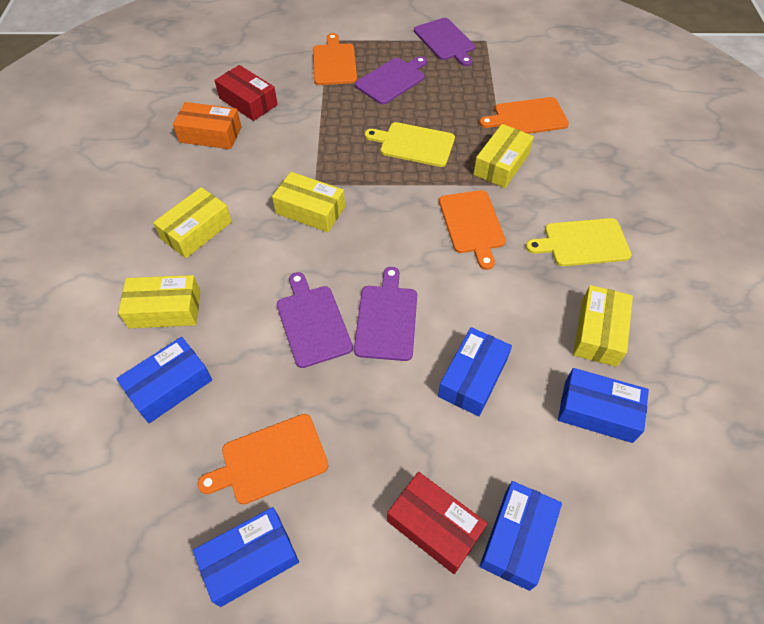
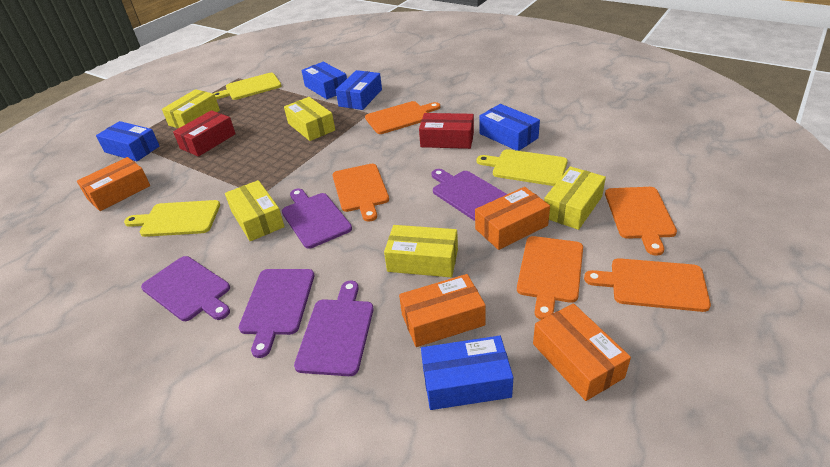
orange box: [173,102,241,149] = 1 -> [77,157,150,211] [399,274,486,347] [475,187,550,250] [533,303,631,401] = 4
orange cutting board: [198,414,329,505] [313,33,357,85] [439,190,506,270] [479,97,569,134] = 4 -> [332,164,389,222] [365,101,440,134] [517,236,583,320] [584,258,711,312] [605,187,677,256] = 5
purple cutting board: [277,272,353,368] [354,267,417,361] [355,56,427,104] [414,18,475,66] = 4 -> [141,256,230,321] [239,269,314,358] [282,189,352,249] [294,281,374,376] [431,169,507,221] = 5
yellow cutting board: [365,122,455,167] [526,218,632,266] = 2 -> [124,200,220,237] [213,73,282,100] [477,149,567,186] = 3

